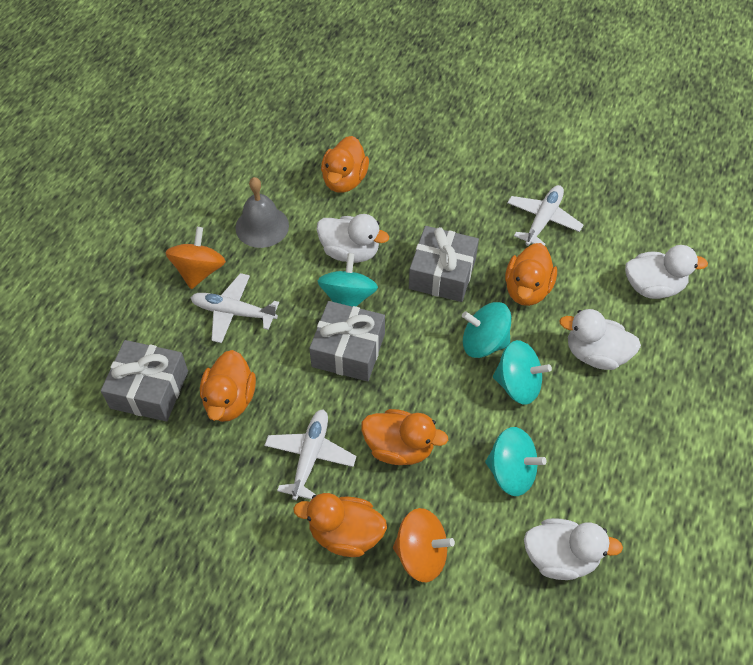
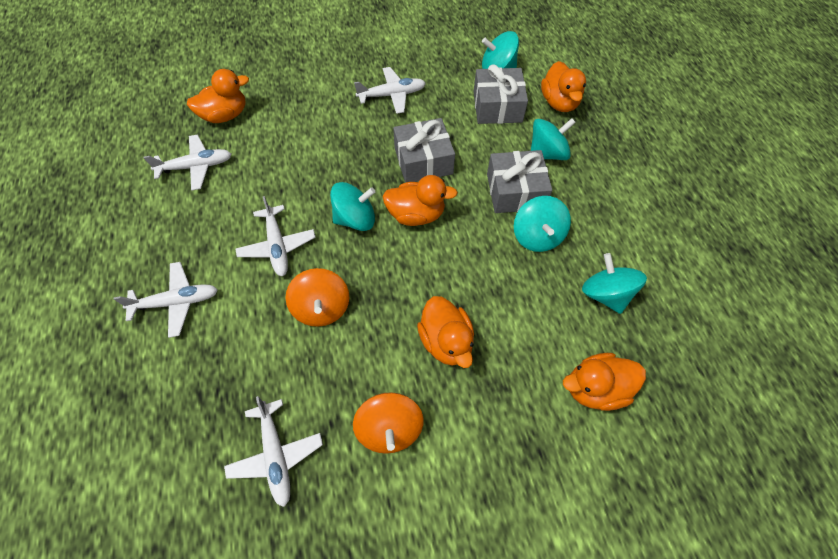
grey bell: [235,177,289,248] = 1 -> none = 0
turquoise spinning top: [318,253,378,307] [462,302,511,358] [485,427,547,496] [493,340,552,405] = 4 -> [330,182,375,231] [482,31,519,69] [514,196,571,252] [531,118,576,160] [582,253,647,314] = 5
white duck: [316,214,389,263] [524,518,623,580] [559,309,641,370] [625,245,708,299] = 4 -> none = 0
white plane: [190,273,279,343] [264,409,356,500] [507,185,583,246] = 3 -> [114,262,218,338] [144,135,232,190] [224,396,323,507] [235,196,316,276] [354,67,426,114] = 5

